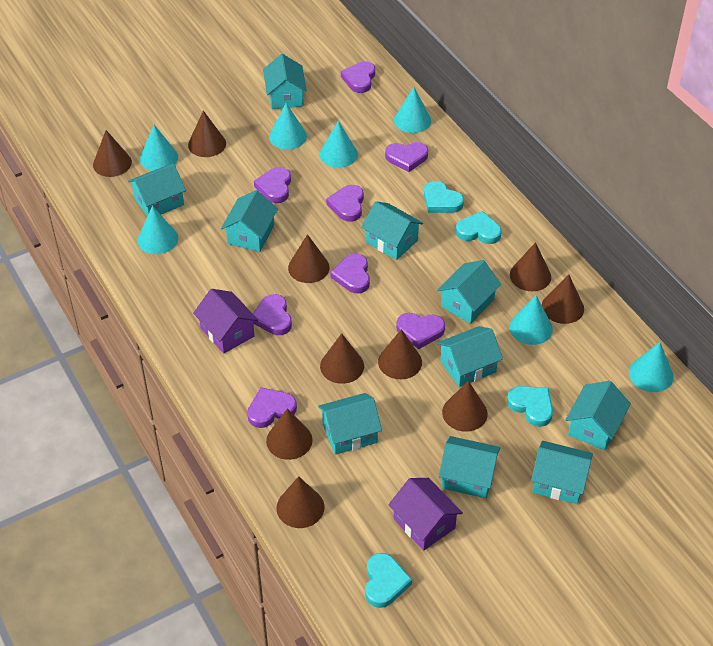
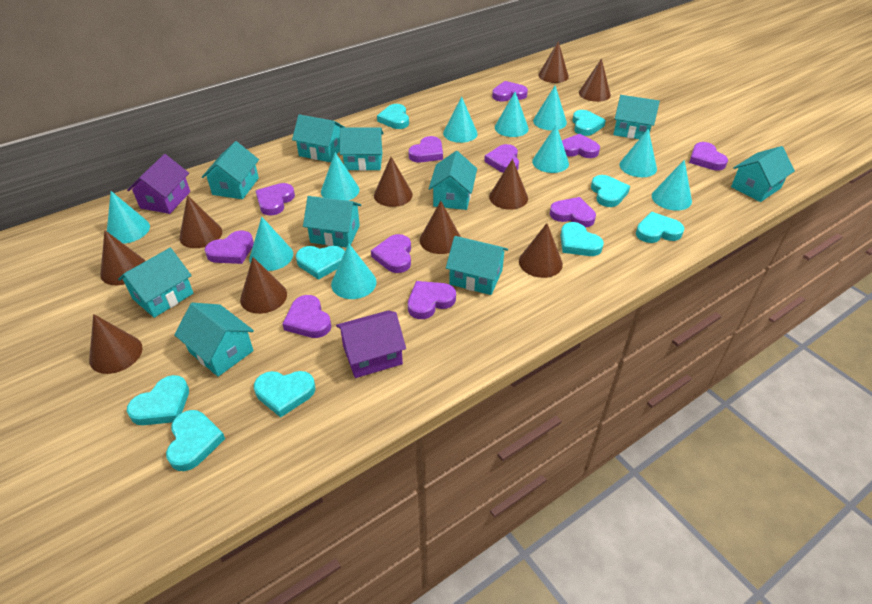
purple heart: [247,387,297,428] [253,294,292,335] [254,167,291,203] [326,185,364,222] [331,253,370,294] [341,61,375,93] [385,142,428,172] [396,313,445,349] = 8 -> [205,231,254,264] [255,183,295,216] [282,295,331,338] [371,234,411,273] [408,136,443,162] [408,281,456,319] [484,144,519,173] [492,81,528,102] [550,197,596,227] [562,134,600,158] [689,142,728,171] = 11
turquoise cone: [138,206,178,254] [140,125,178,171] [269,103,307,150] [320,121,358,168] [394,87,431,133] [509,295,553,345] [629,342,673,392] = 7 -> [107,191,150,244] [250,217,293,271] [321,152,359,201] [331,243,377,299] [443,96,478,143] [495,92,529,137] [532,125,569,173] [533,86,567,131] [619,129,657,177] [652,160,692,211] = 10
turquoise heart: [365,553,412,608] [424,181,464,213] [456,211,502,244] [507,386,553,427] = 4 -> [127,375,189,425] [166,410,225,471] [254,371,316,418] [296,246,345,280] [377,104,409,129] [560,222,604,256] [572,110,606,136] [591,175,630,207] [636,212,685,243] = 9

